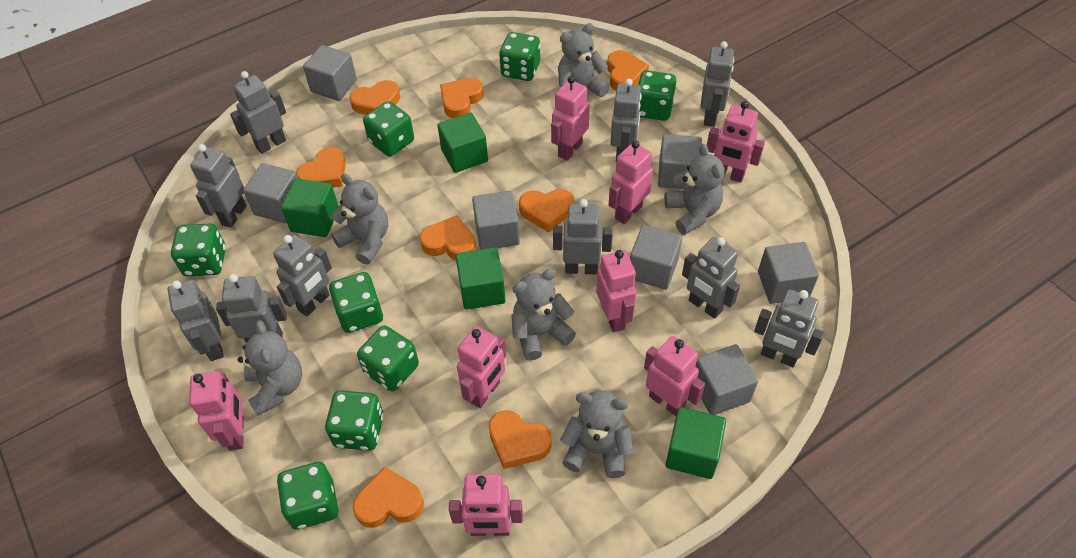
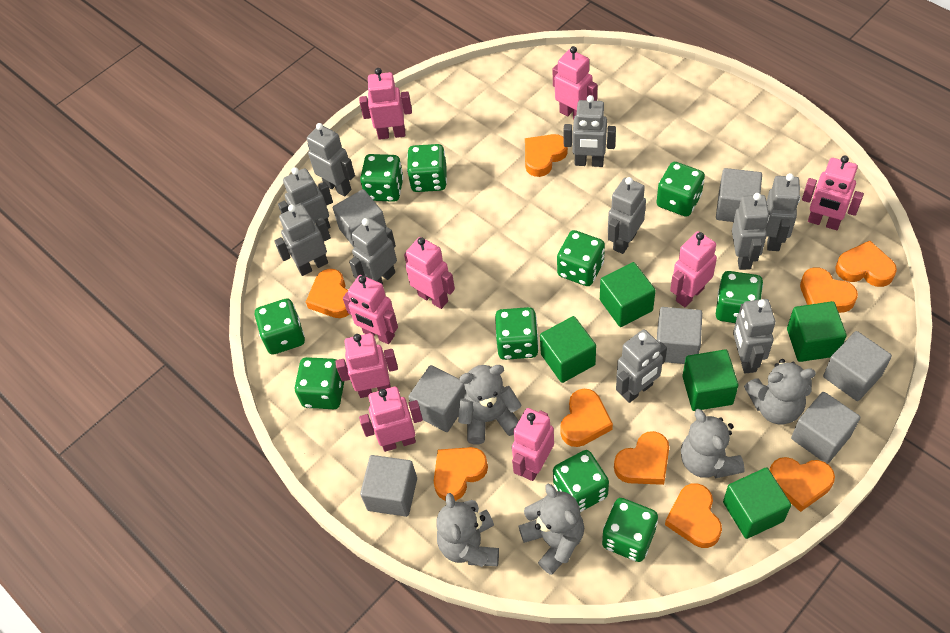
green cube: [281,178,339,237] [437,113,488,173] [455,247,506,310] [665,407,726,479] = 4 -> [540,316,596,383] [600,262,656,327] [682,349,738,411] [723,467,791,539] [787,301,847,362] = 5
green dice: [171,223,226,276] [277,462,338,530] [325,390,383,451] [329,272,383,333] [357,326,419,392] [363,101,414,157] [499,32,540,81] [638,71,676,121] = 8 -> [255,299,305,355] [295,357,344,409] [360,154,404,202] [407,144,447,192] [495,307,539,360] [553,450,609,512] [557,230,605,286] [602,498,658,562] [656,162,705,217] [716,271,763,323] = 10
grey teddy bear: [238,320,302,416] [331,174,388,265] [511,268,576,361] [558,23,609,97] [560,390,634,478] [664,144,724,235] = 6 -> [437,493,499,567] [458,365,522,444] [519,484,584,575] [681,409,745,478] [744,359,816,424] = 5
orange heart: [296,147,346,188] [349,80,400,115] [352,467,424,528] [420,215,476,260] [440,78,484,118] [489,410,552,469] [519,189,574,232] [607,50,649,91] = 8 -> [306,269,350,318] [434,447,488,501] [525,134,568,177] [560,389,613,447] [614,431,669,485] [665,483,722,548] [769,457,835,512] [800,267,858,313] [835,241,897,287] = 9
pink robot: [189,371,244,451] [449,474,523,536] [457,326,506,408] [551,76,590,161] [596,250,637,332] [609,140,653,224] [644,336,705,416] [707,101,765,183] = 8 -> [335,333,398,398] [343,275,398,344] [359,68,412,140] [359,387,423,452] [404,237,455,309] [512,408,554,481] [552,46,597,119] [670,231,717,307] [802,156,864,230] = 9

